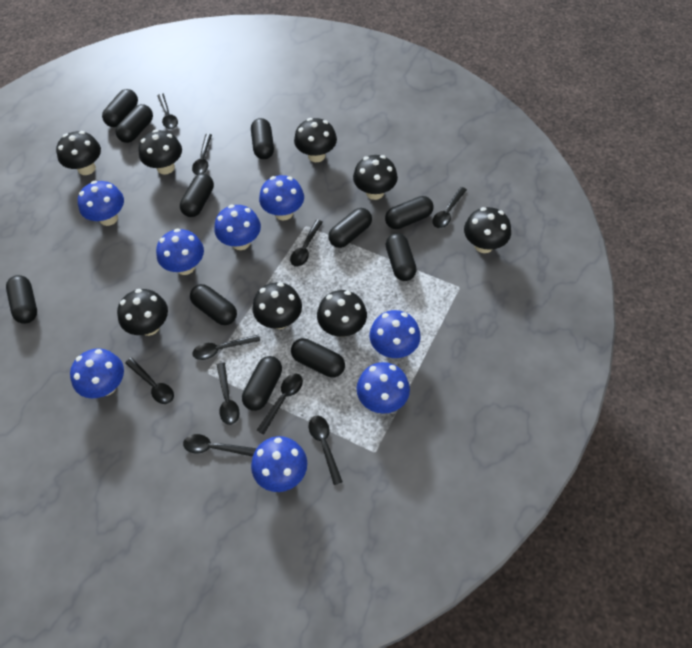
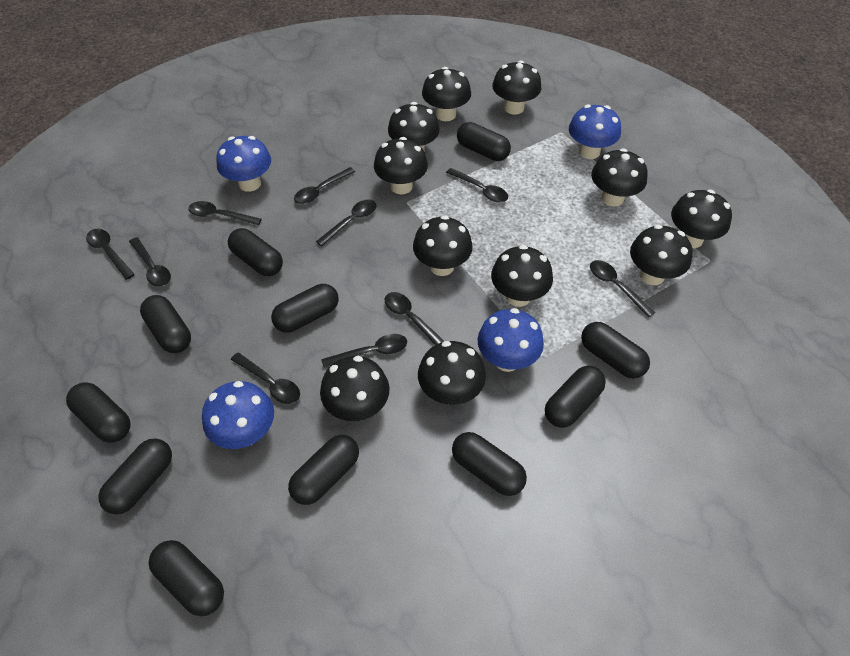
black mushroom: [56,131,101,175] [117,289,168,336] [138,130,182,175] [252,282,302,329] [294,118,337,162] [317,290,367,337] [353,155,398,200] [464,207,511,253] = 8 -> [320,356,390,421] [374,137,428,194] [388,102,440,152] [413,215,473,276] [418,341,486,405] [422,67,471,121] [491,245,553,307] [492,60,541,115] [591,148,648,207] [630,225,692,285] [671,190,732,248] = 11
blue mushroom: [70,348,124,398] [78,181,124,226] [156,228,204,275] [214,205,261,250] [251,436,307,492] [259,175,304,220] [357,362,410,414] [369,310,421,358] = 8 -> [202,381,274,449] [216,136,271,192] [478,308,544,372] [569,104,621,159] = 4

